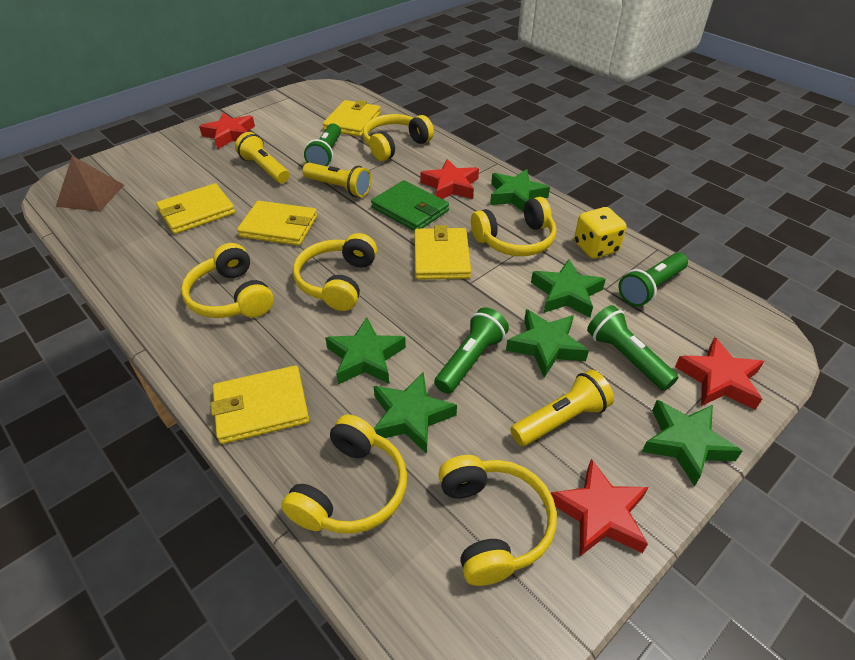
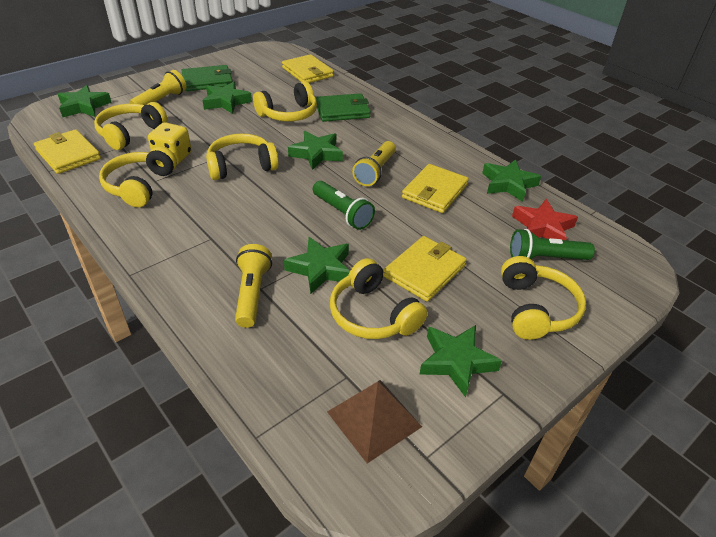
green flashlight: [304,123,341,166] [434,307,509,394] [587,305,679,391] [619,252,688,307] = 4 -> [313,181,375,230] [510,229,595,260] = 2
green wallet: [371,180,449,231] = 1 -> [181,65,233,91] [315,93,371,122] = 2
red star: [199,113,255,149] [420,159,479,199] [551,459,648,556] [675,337,764,410] = 4 -> [512,199,578,240] = 1
yellow wallet: [156,183,235,234] [211,365,309,444] [237,201,317,246] [323,100,381,137] [414,225,471,280] = 5 -> [34,129,101,174] [282,54,334,83] [383,236,467,302] [402,164,469,213] = 4

